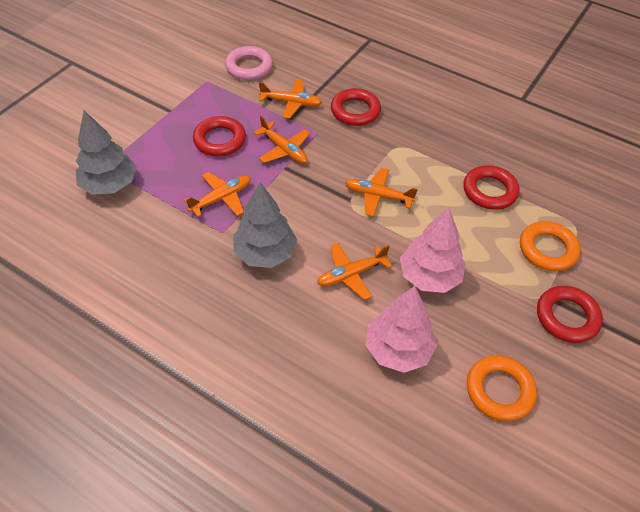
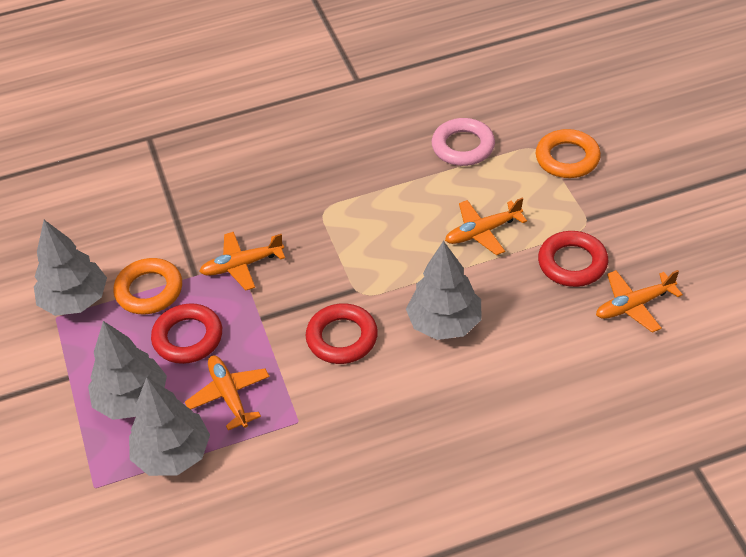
grey tree: [76,110,137,195] [233,183,297,268] = 2 -> [34,220,107,316] [88,321,167,420] [129,377,210,476] [406,241,481,340] = 4
orange plane: [184,172,251,217] [253,116,310,164] [259,80,322,119] [317,243,392,300] [345,168,418,217] = 5 -> [185,356,270,430] [199,232,285,290] [445,198,527,255] [596,270,683,333] = 4
pink tree: [365,286,437,373] [400,208,466,293] = 2 -> none = 0
red ring: [193,116,246,156] [331,88,381,126] [463,165,519,210] [537,286,603,343] = 4 -> [151,303,222,364] [306,303,378,364] [538,231,608,287] = 3

